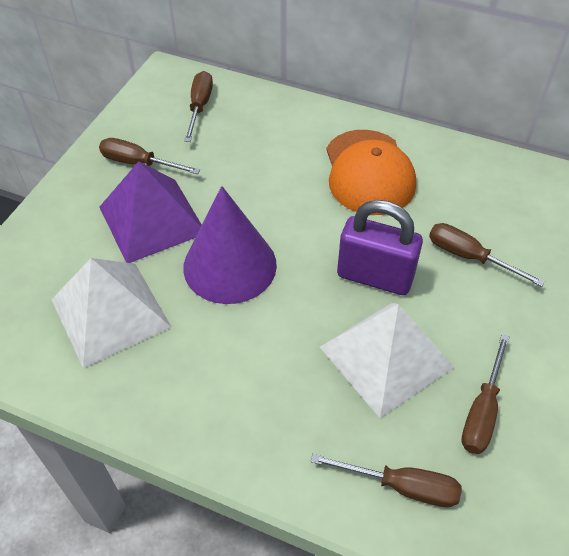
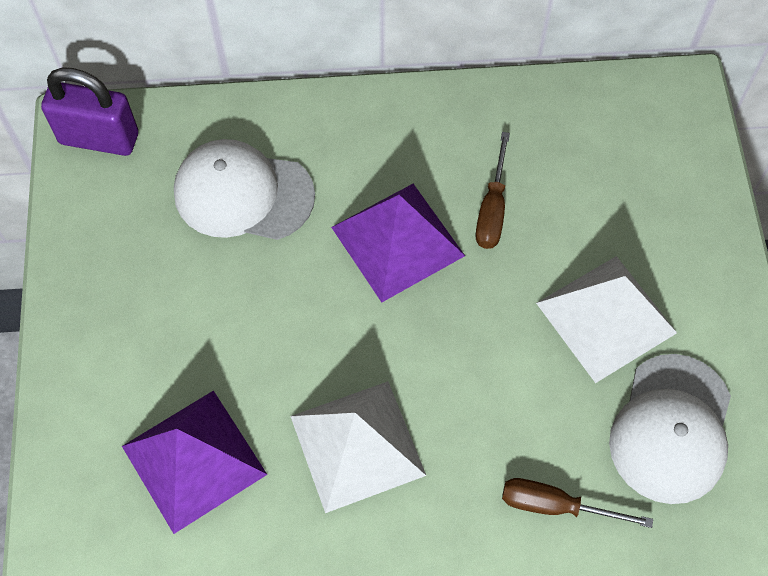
brown screwdriver: [99,138,200,174] [184,71,213,142] [311,453,462,507] [429,223,545,287] [461,334,510,454] = 5 -> [475,132,510,249] [502,478,653,528] = 2
orange cap: [326,130,416,215] = 1 -> none = 0
purple cone: [183,186,277,304] = 1 -> none = 0
purple pyramid: [99,161,202,263] = 1 -> [122,390,268,534] [331,184,465,302] = 2
white cap: none = 0 -> [174,139,315,240] [609,354,731,504] = 2

